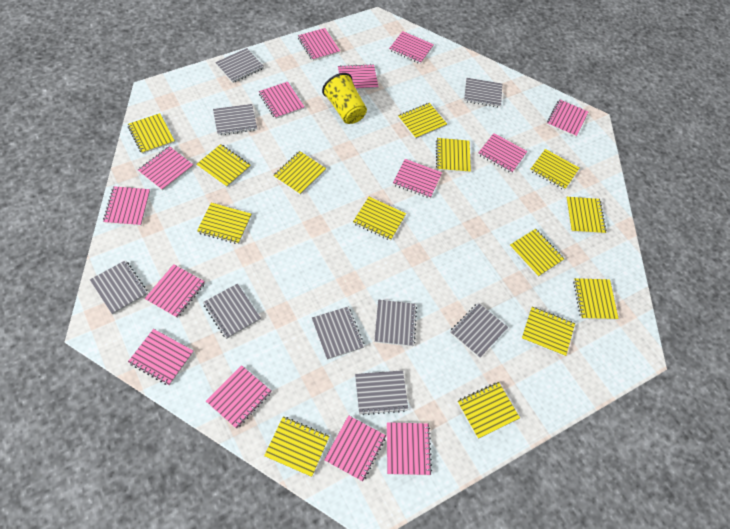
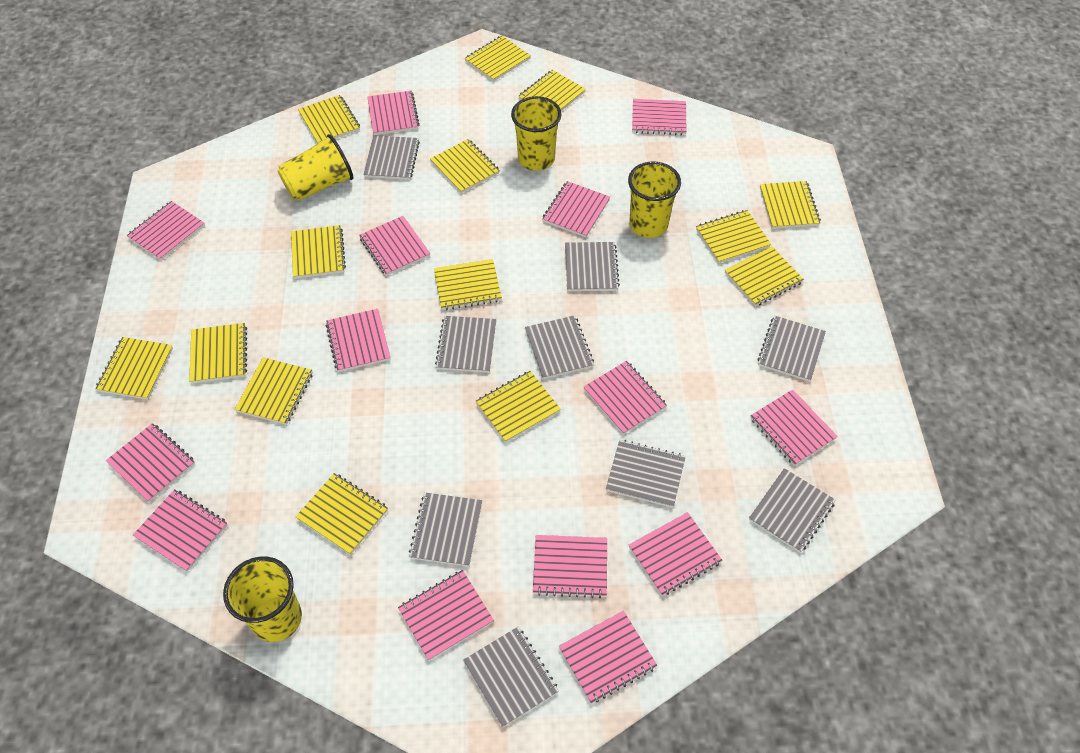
yellow cup: [322,73,367,124] = 1 -> [223,557,302,642] [277,134,353,201] [511,96,562,171] [628,162,681,238] = 4

